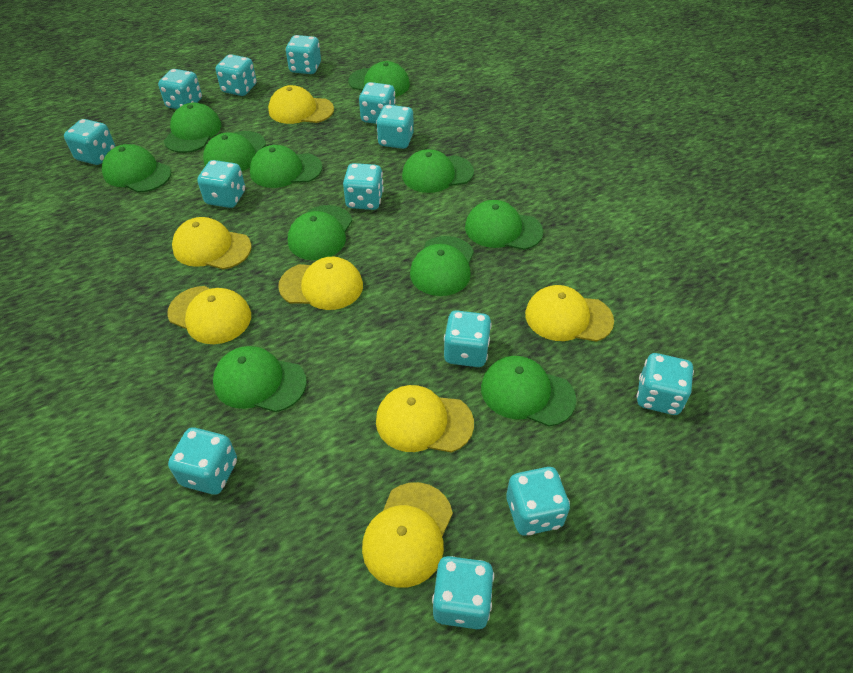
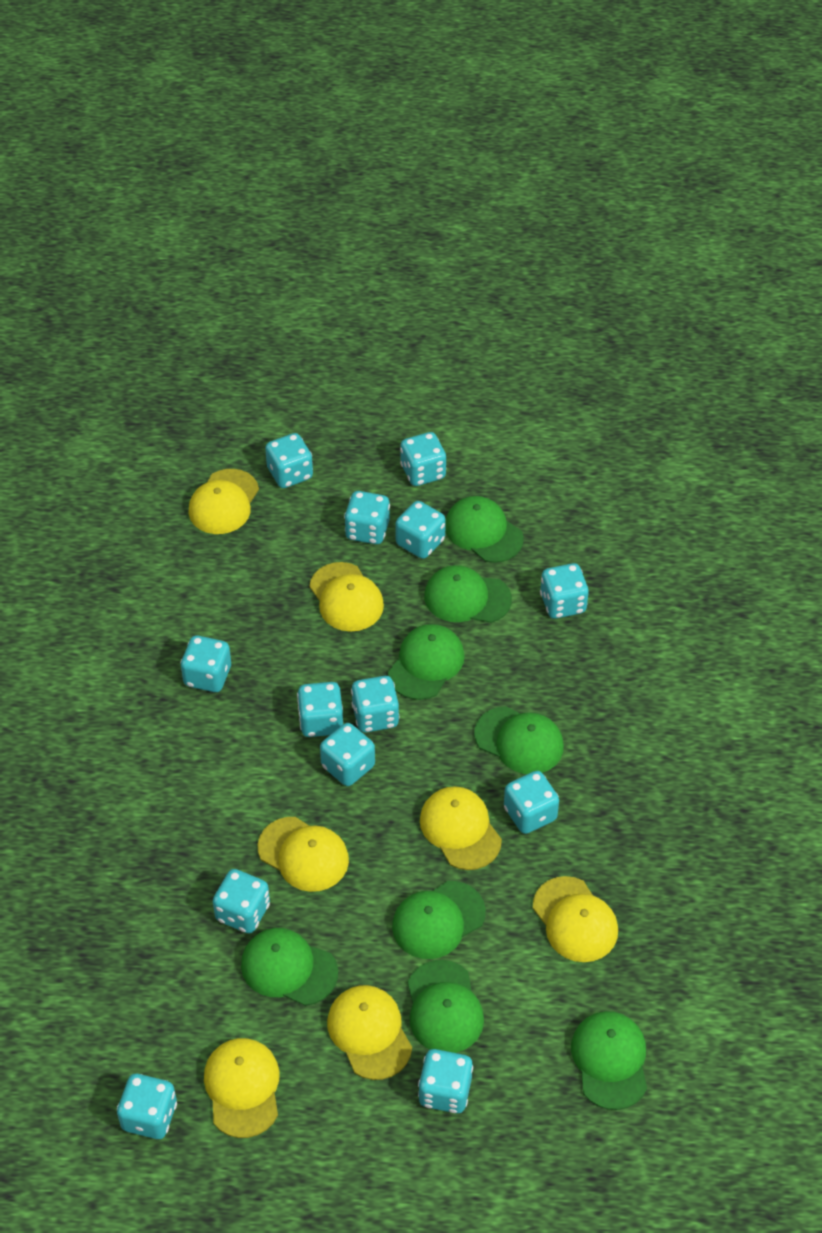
green cap: [102,144,171,193] [164,103,221,153] [203,131,266,171] [213,346,307,412] [250,145,322,188] [288,205,352,260] [348,61,410,97] [402,149,474,193] [410,236,474,296] [465,200,543,250] [481,356,576,426] = 11 -> [241,928,338,1006] [388,624,465,700] [392,881,486,959] [407,960,484,1053] [424,565,512,623] [445,496,524,563] [474,706,564,774] [571,1011,647,1110] = 8

